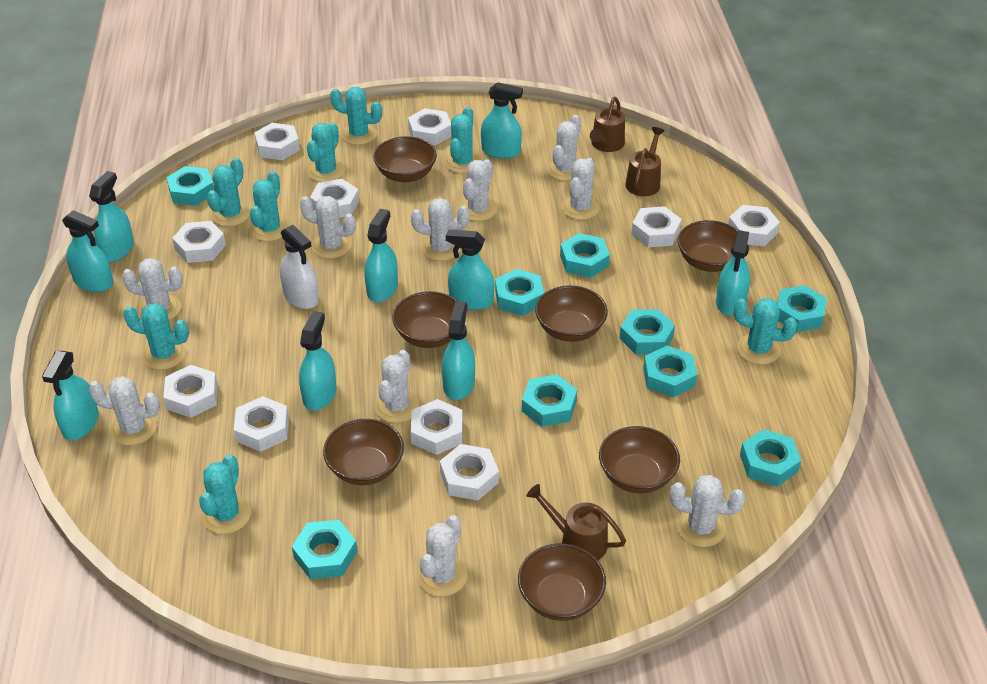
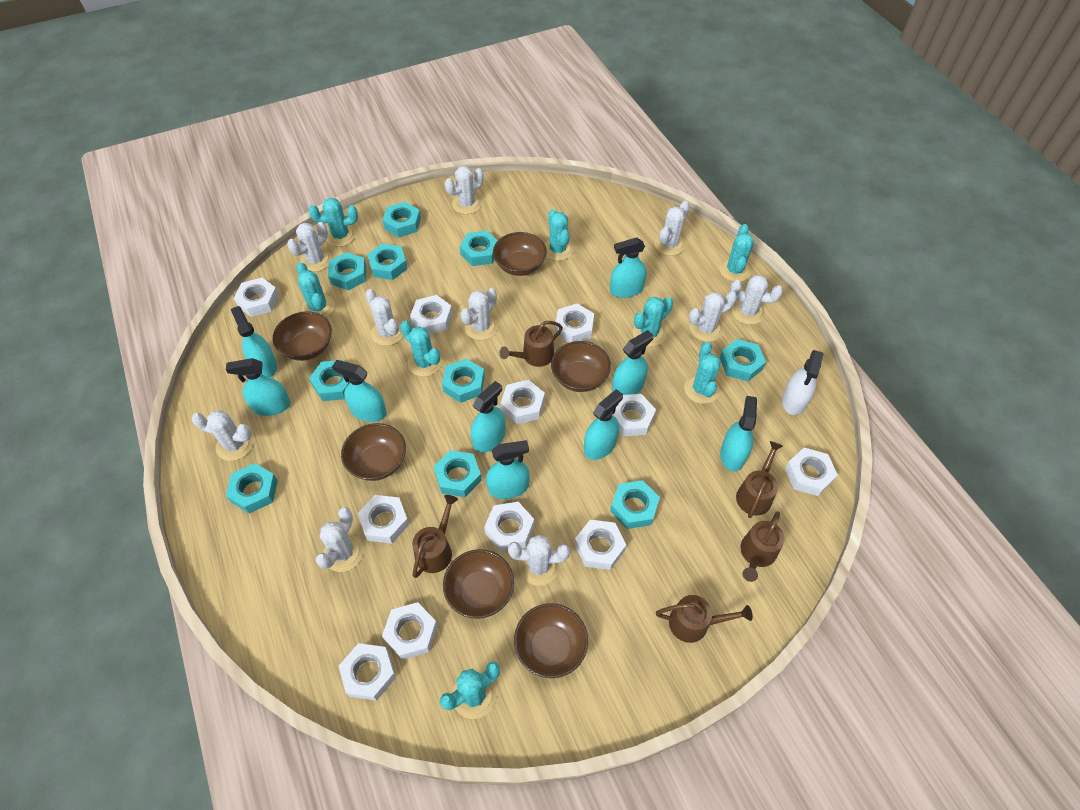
brown bowl: [323,419,404,485] [373,136,437,182] [392,291,457,348] [518,543,606,621] [535,285,608,342] [599,426,680,493] [678,220,738,272] = 7 -> [273,311,332,361] [341,423,406,481] [443,549,514,619] [493,232,547,276] [514,603,588,678] [551,341,611,392] = 6
brown watering can: [526,484,626,560] [590,97,625,152] [625,127,665,196] = 3 -> [412,495,458,578] [499,321,563,367] [656,595,753,643] [736,441,783,518] [740,511,784,582] = 5
turquoise nut: [166,166,214,206] [292,520,357,579] [495,269,544,316] [522,374,577,427] [560,233,610,278] [620,309,675,355] [643,345,697,398] [740,429,801,487] [777,285,827,332] = 9 -> [226,463,278,514] [309,360,350,401] [328,252,366,291] [367,243,408,280] [382,202,421,237] [433,450,482,497] [442,359,485,403] [460,230,498,266] [610,480,660,529] [720,339,766,381] = 10
white nut: [163,365,218,418] [172,221,226,263] [234,396,289,452] [254,123,300,160] [310,179,359,218] [408,108,452,146] [411,399,463,455] [440,444,499,501] [631,206,682,247] [728,205,780,246] = 10 -> [233,278,279,317] [339,643,396,701] [358,495,409,543] [382,602,438,660] [410,295,453,334] [484,502,534,551] [501,380,545,424] [555,304,594,343] [575,520,626,570] [612,394,656,436] [785,448,838,496] = 11

